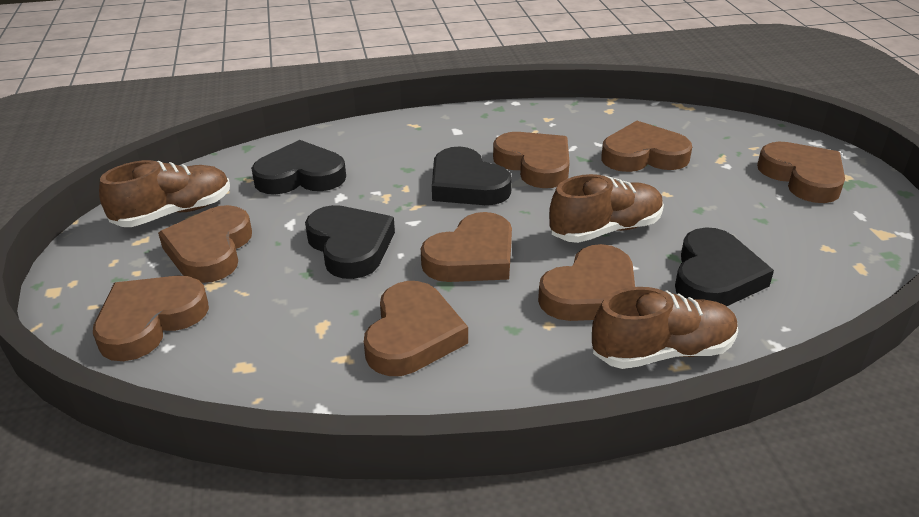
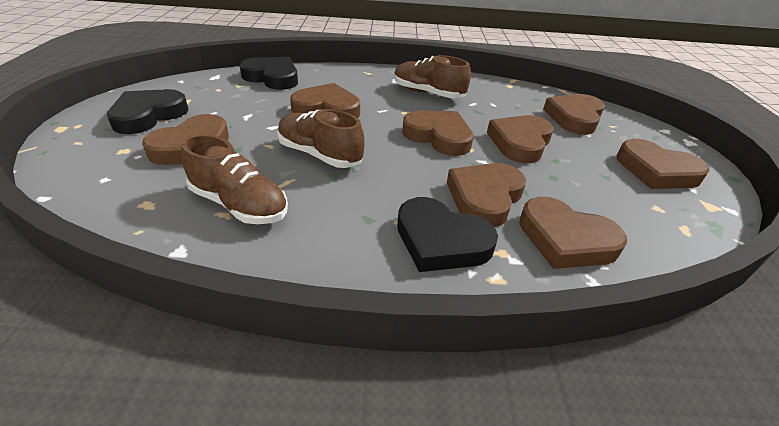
black heart: [251,140,346,194] [305,205,395,279] [432,146,512,205] [675,227,774,307] = 4 -> [107,89,189,134] [239,57,298,90] [397,197,498,272] = 3

